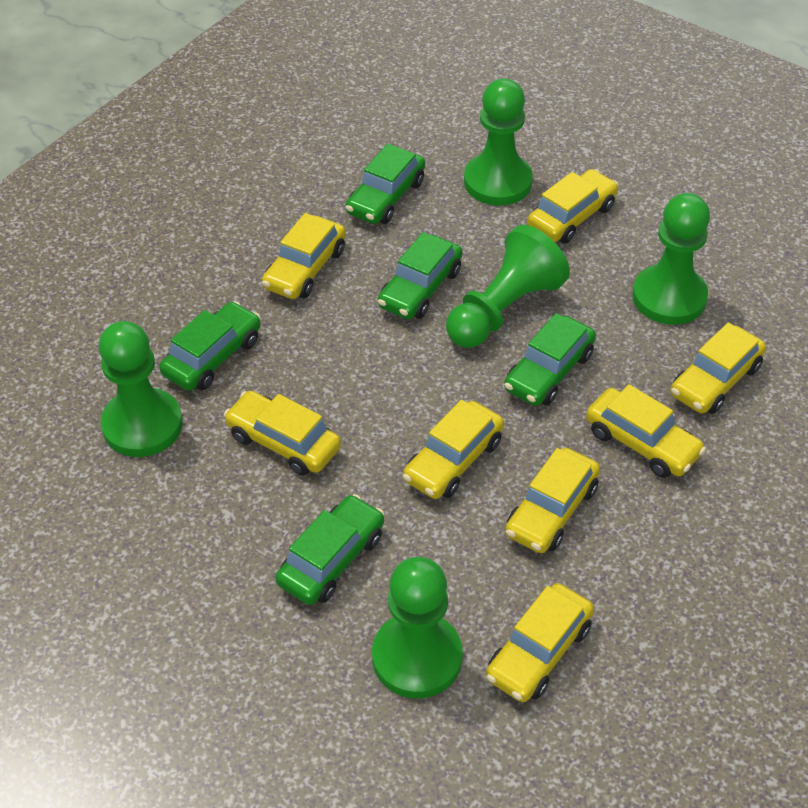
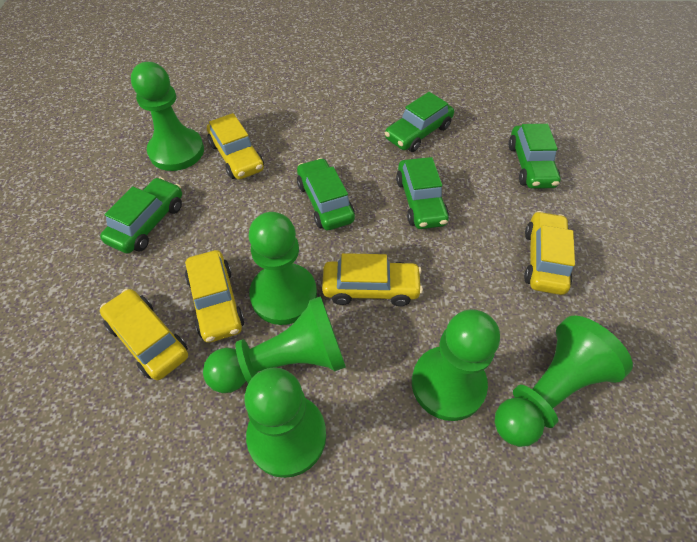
green pawn: [99,321,183,457] [372,557,463,698] [446,225,570,348] [464,79,533,206] [632,193,710,325] = 5 -> [131,62,204,171] [203,296,346,393] [244,367,326,478] [249,212,317,325] [412,309,500,421] [495,315,633,447] = 6
yellow car: [224,391,341,476] [262,213,346,299] [403,400,504,499] [486,583,594,702] [505,447,600,553] [528,169,619,244] [586,384,706,478] [671,322,766,414] = 8 -> [100,289,188,380] [185,250,244,343] [207,113,264,180] [322,253,423,306] [524,211,575,295] = 5

